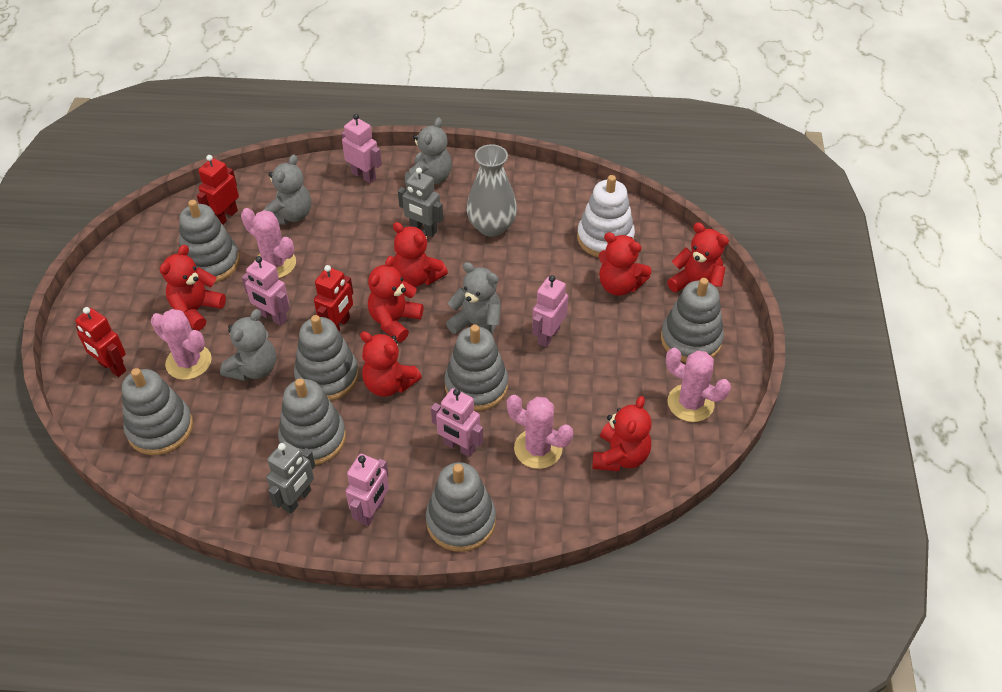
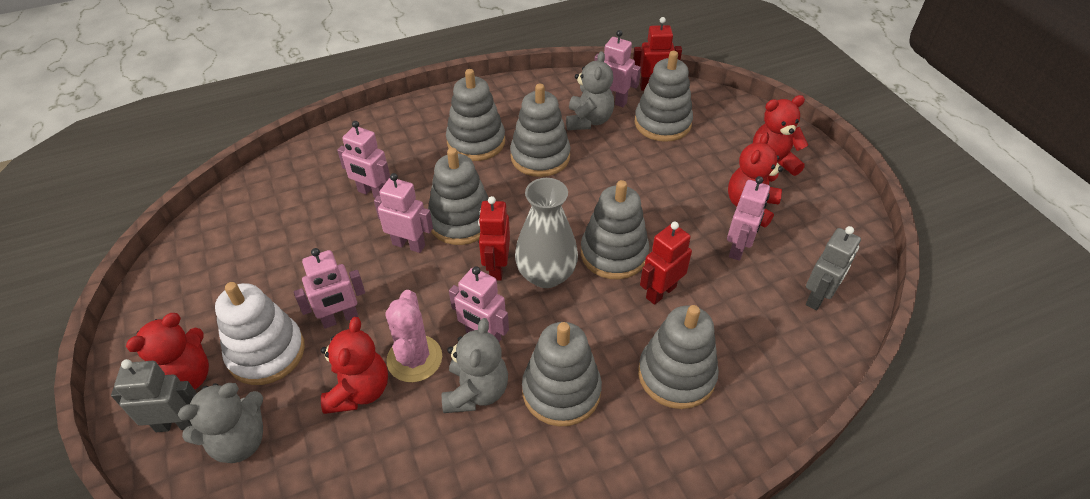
grey teddy bear: [220,309,276,381] [264,154,311,225] [405,117,452,185] [446,262,501,335] = 4 -> [178,383,263,463] [442,318,508,413] [566,51,614,130] = 3
pink cactus: [151,309,212,380] [241,208,296,278] [507,395,573,469] [666,348,731,422] = 4 -> [385,290,442,382] = 1
pink robot: [242,256,289,326] [342,114,382,184] [345,454,389,526] [431,388,483,457] [532,275,568,347] = 5 -> [294,248,365,329] [337,121,390,198] [374,173,433,253] [449,266,509,342] [594,30,641,107] [727,176,770,261] = 6
red teddy bear: [160,245,226,331] [360,331,422,397] [368,256,424,342] [393,222,448,287] [593,396,652,471] [599,232,652,296] [667,223,729,292] = 7 -> [126,313,209,390] [321,317,388,414] [728,132,783,227] [753,95,808,176] = 4

